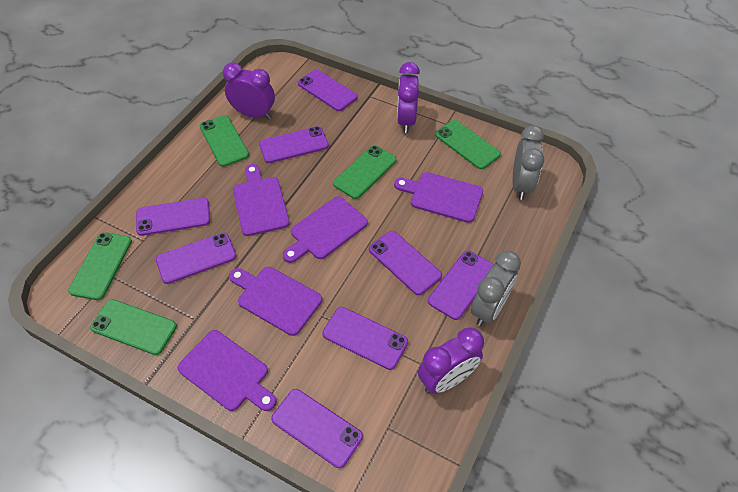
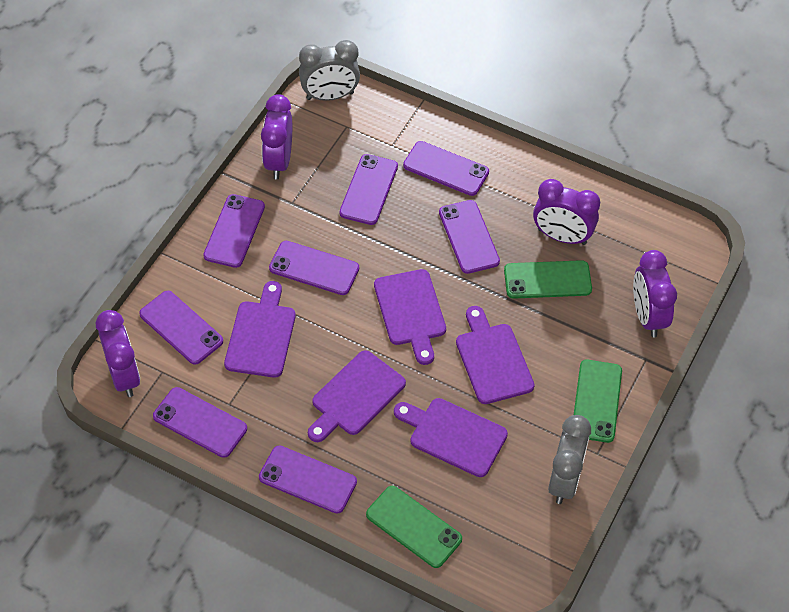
green phone: [68,232,132,300] [90,299,177,355] [200,115,249,167] [333,145,396,199] [435,120,501,169] = 5 -> [366,486,462,568] [504,260,592,299] [574,360,622,443] = 3
purple clock: [223,62,275,119] [397,62,420,133] [418,327,484,394] = 3 -> [96,310,140,397] [261,94,292,179] [533,179,600,245] [633,250,677,337] = 4

